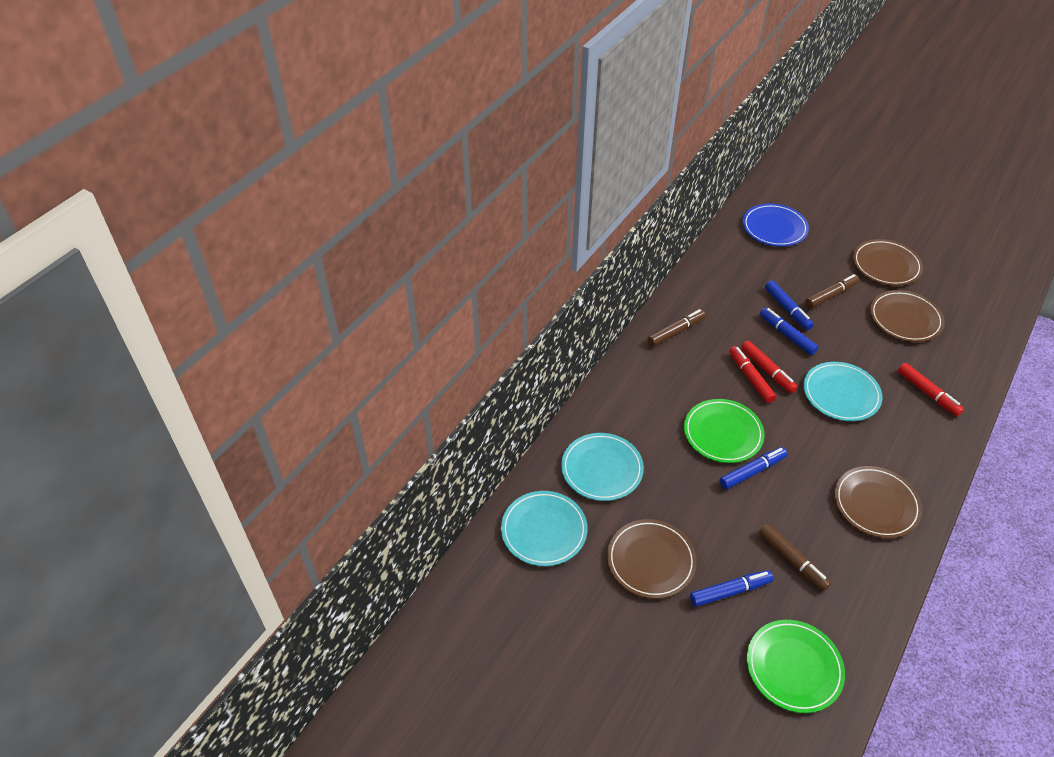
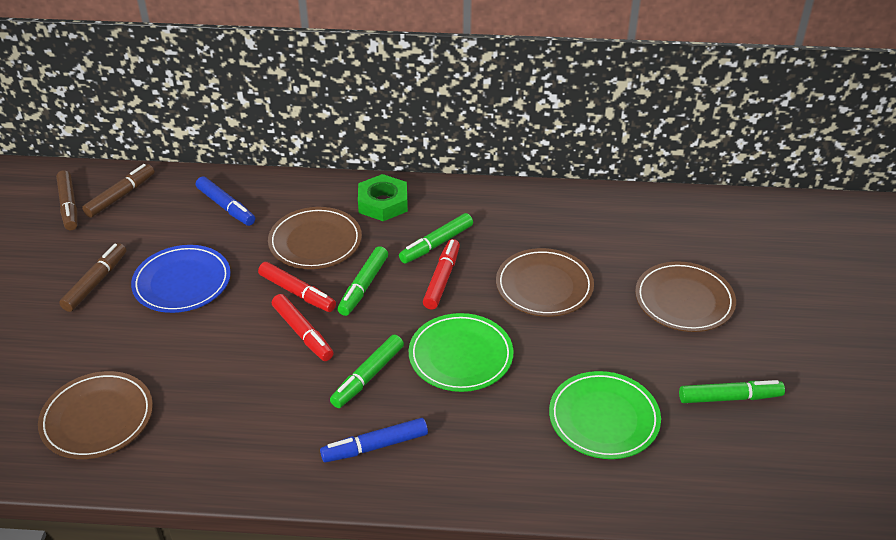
blue marker: [690,570,773,607] [719,447,788,490] [760,308,819,355] [765,280,814,330] = 4 -> [196,176,255,226] [320,418,428,463] = 2
green marker: none = 0 -> [330,335,404,408] [337,246,388,316] [399,213,473,264] [679,380,785,403] = 4
green nut: none = 0 -> [358,174,408,221] = 1
turquoise plate: [501,491,588,566] [561,433,644,501] [803,362,883,421] = 3 -> none = 0

